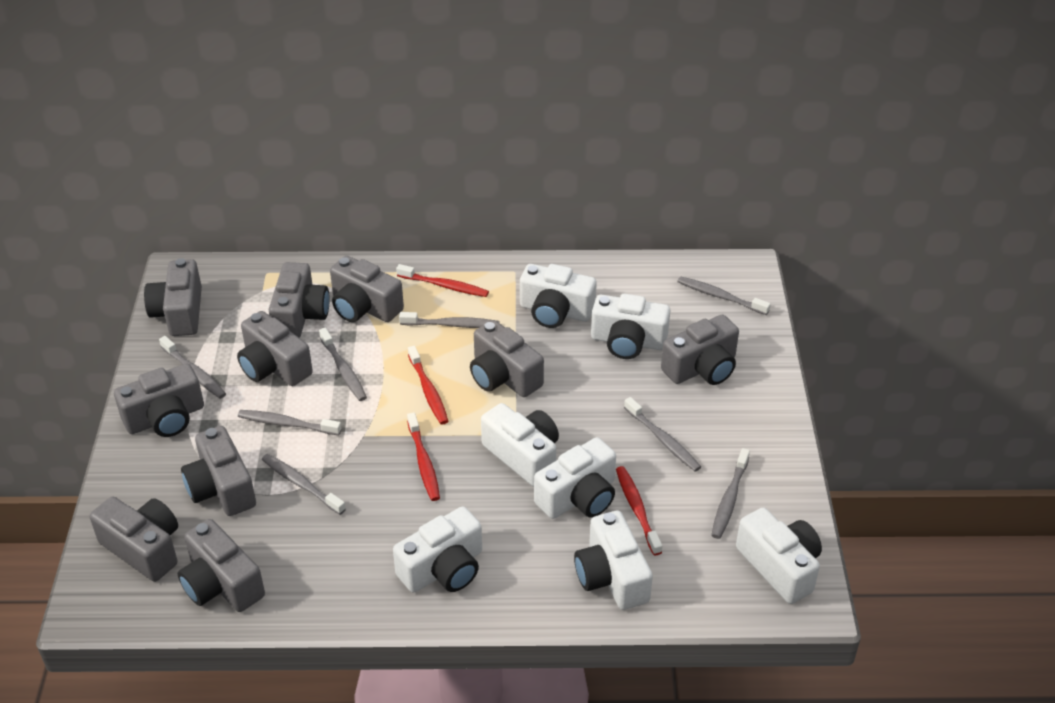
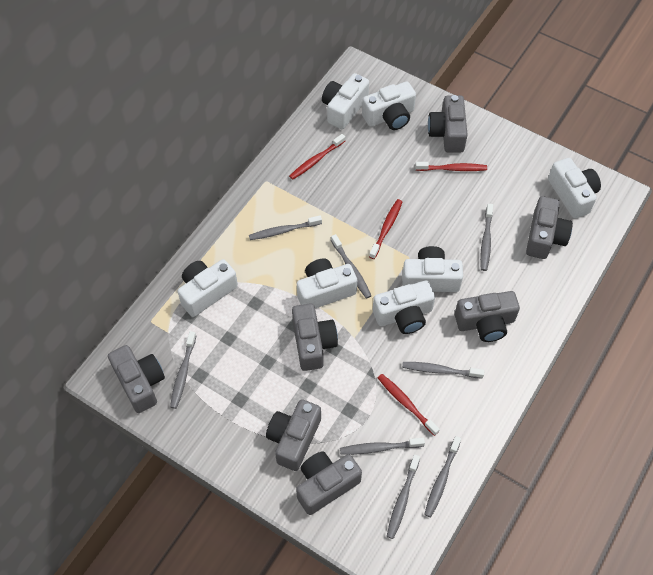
grey camera: [90,497,178,582] [114,364,204,437] [144,258,202,336] [178,519,265,612] [181,426,256,516] [237,311,313,386] [269,262,330,338] [330,256,404,322] [470,320,544,397] [661,315,739,385] = 10 -> [108,345,165,413] [266,399,321,471] [292,303,338,371] [296,451,362,515] [428,95,468,153] [455,291,520,342] [526,196,573,259] = 7

